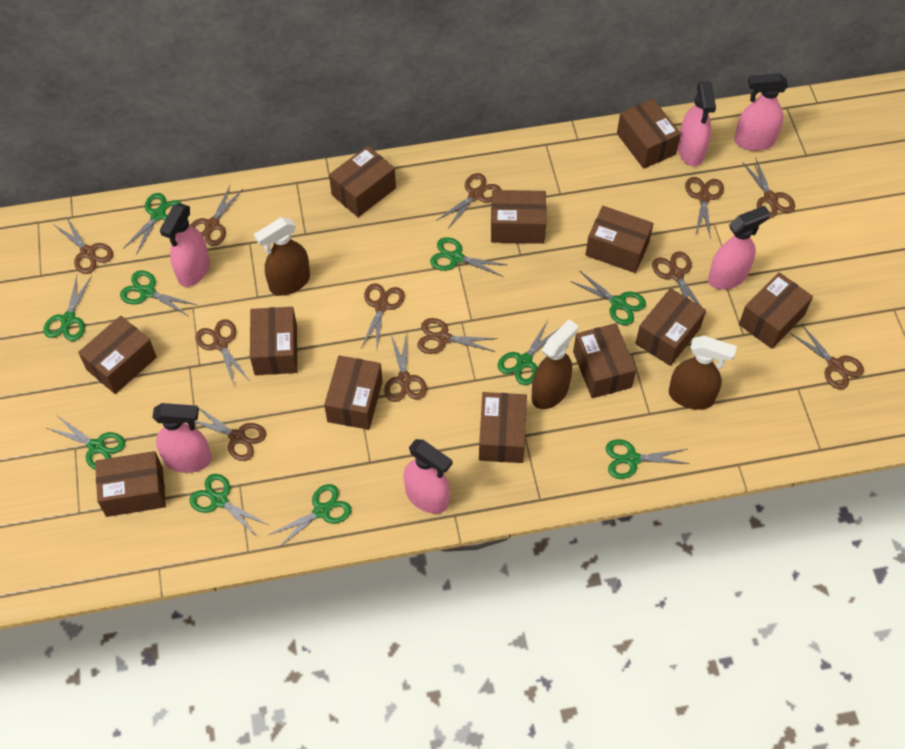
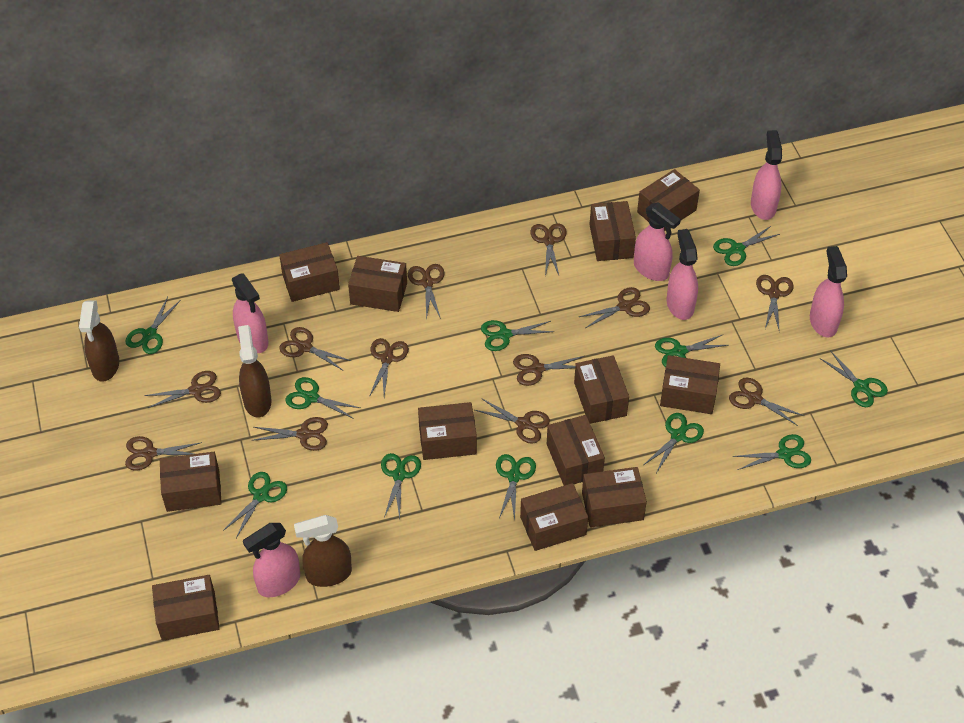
green scissors: [44,276,92,341] [47,416,125,470] [120,270,197,316] [123,193,181,255] [189,474,268,538] [268,484,352,549] [430,237,507,277] [498,320,558,385] [570,270,646,325] [606,439,690,479] = 10 -> [125,297,180,354] [223,472,287,538] [285,377,360,419] [381,453,421,519] [481,320,555,351] [496,454,536,521] [644,413,704,473] [655,334,728,367] [713,225,780,266] [733,434,811,470] [820,350,888,407] = 11

